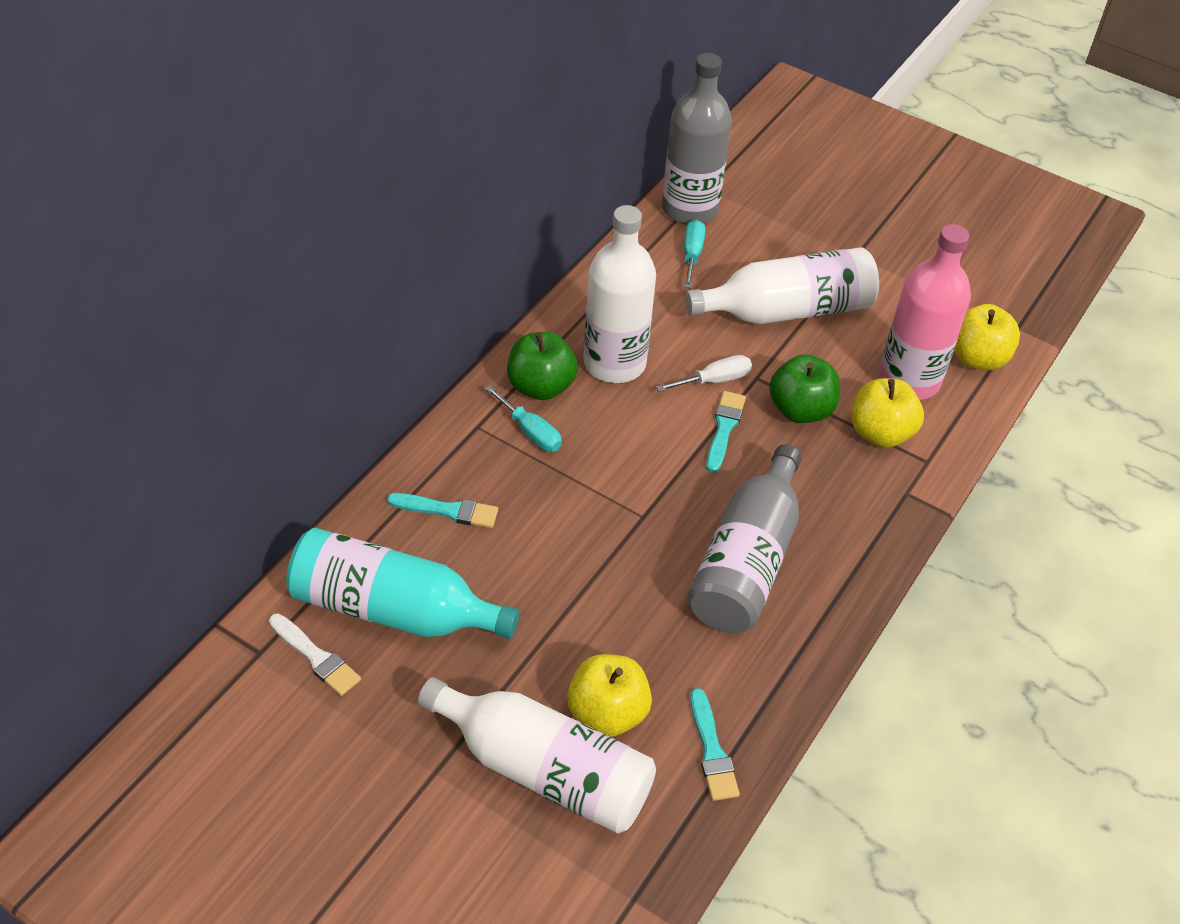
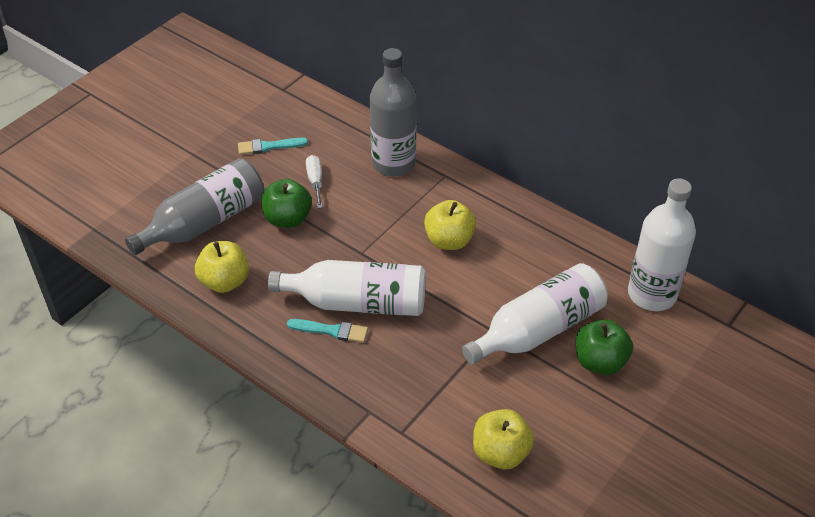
pink bottle: [879,224,971,400] = 1 -> none = 0
turquoise bottle: [286,528,520,639] = 1 -> none = 0
turquoise brush: [387,493,498,528] [690,688,740,801] [706,391,746,473] = 3 -> [238,138,308,155] [287,319,368,343] = 2
turquoise screwdriver: [484,385,562,452] [684,220,705,288] = 2 -> none = 0
white brush: [269,613,361,696] = 1 -> none = 0

